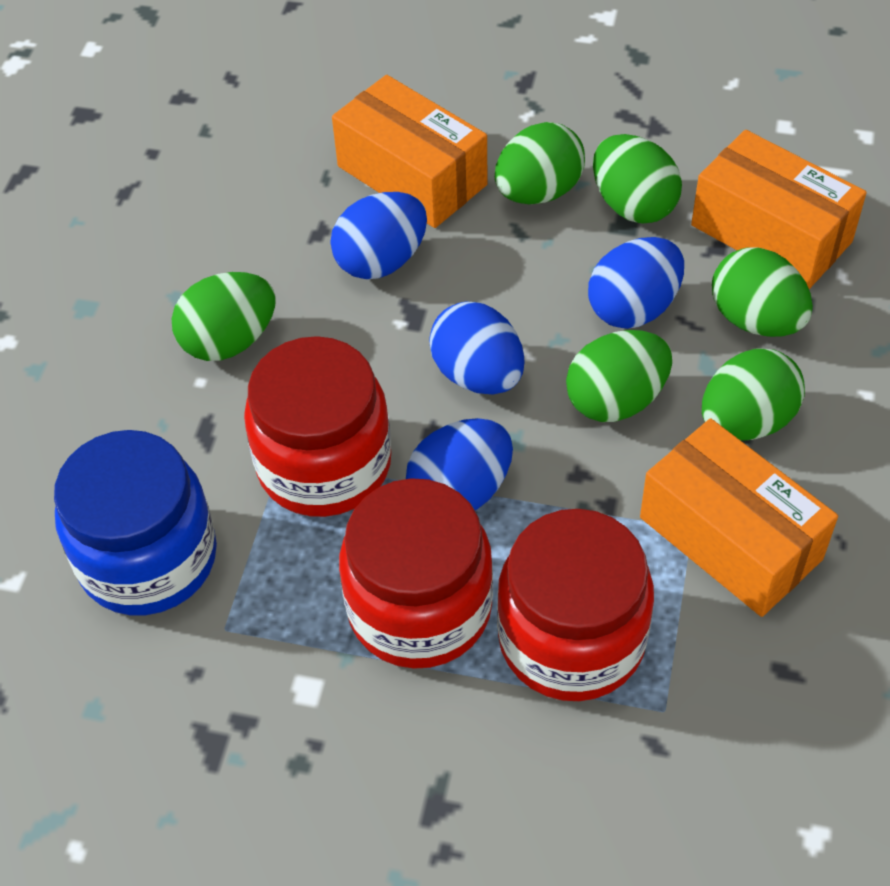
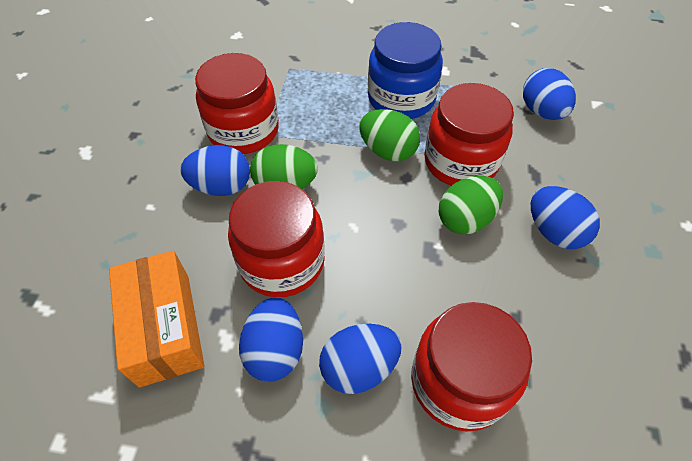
blue egg: [331,192,427,279] [406,418,513,510] [429,301,525,395] [588,237,684,329] = 4 -> [180,145,250,196] [239,297,303,382] [319,324,402,394] [523,68,576,120] [531,186,600,249] = 5
green egg: [172,272,275,361] [495,122,585,204] [566,330,672,422] [593,134,682,224] [702,348,805,441] [712,247,813,337] = 6 -> [250,144,318,189] [359,109,420,161] [439,176,503,235] = 3
orange box: [332,75,488,228] [640,418,838,617] [691,130,867,289] = 3 -> [109,251,204,388] = 1
red jar: [244,336,391,517] [339,478,493,669] [497,509,654,701] = 3 -> [195,53,279,154] [228,181,325,297] [411,302,532,432] [424,83,514,186] = 4

